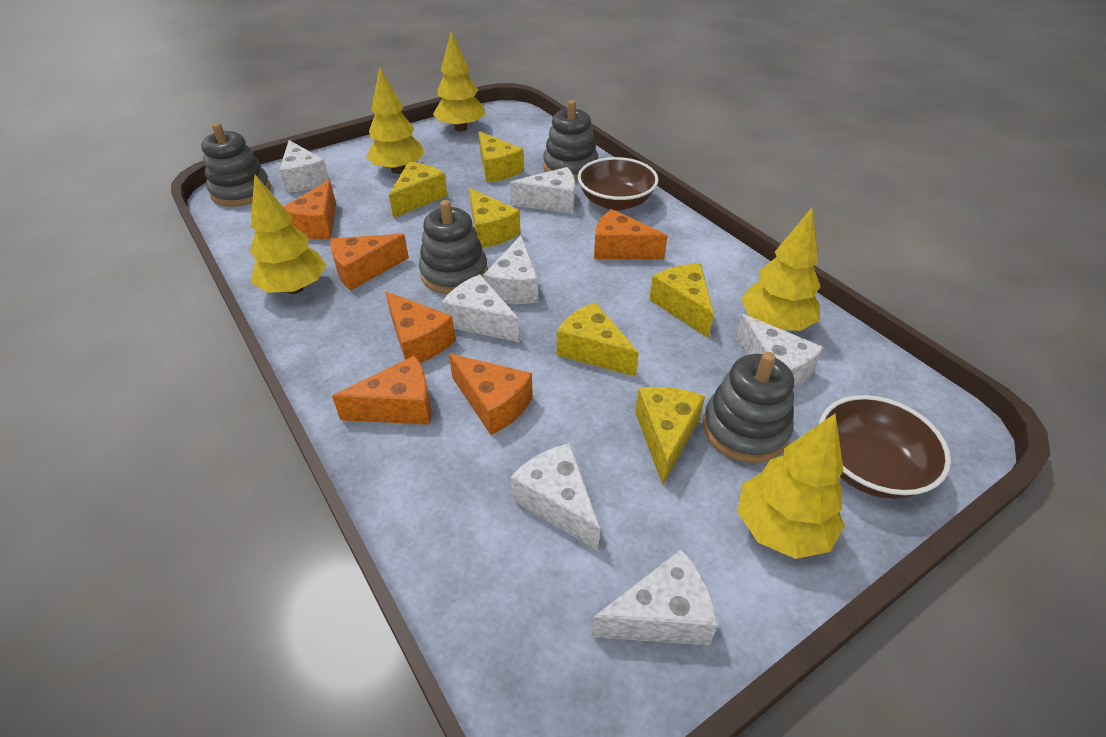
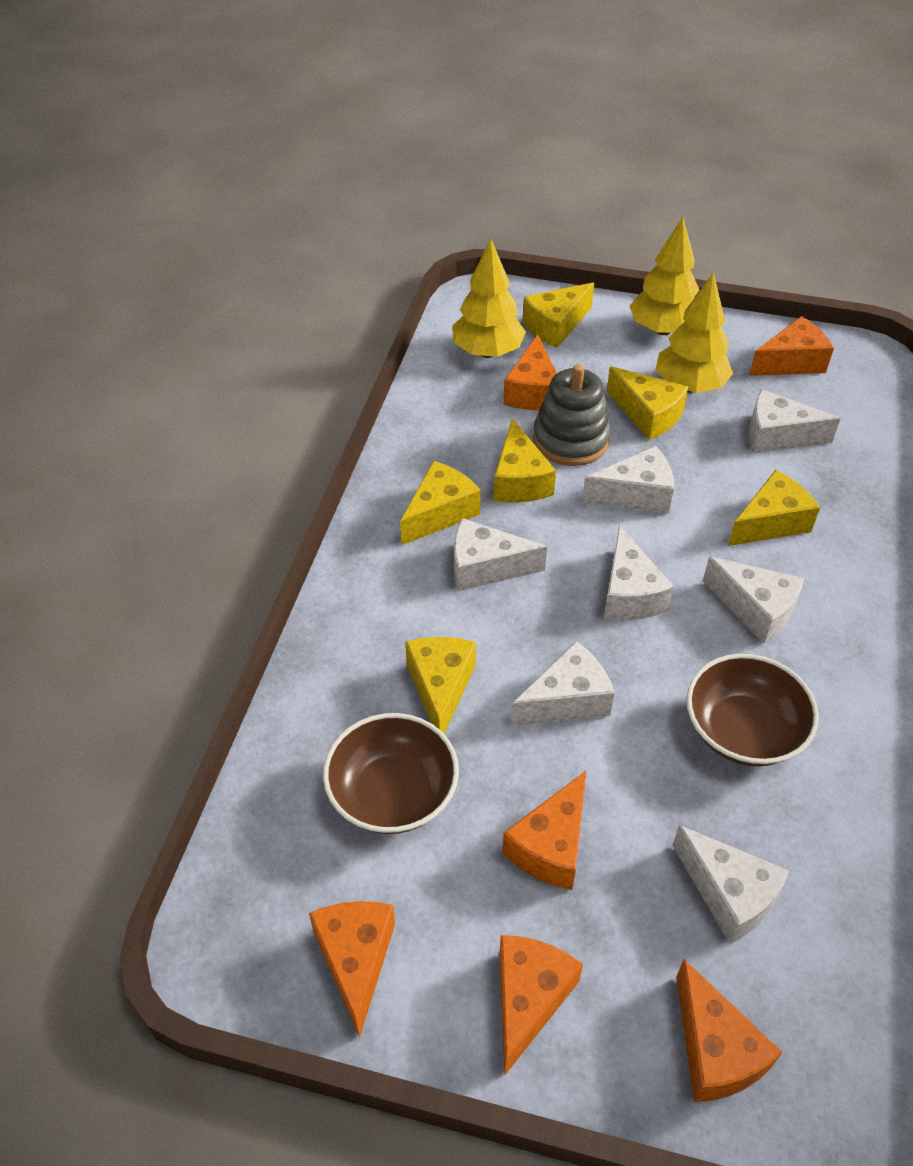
grey stacking toy: [201,123,271,207] [419,200,488,294] [543,100,598,180] [703,352,794,463] = 4 -> [533,364,611,466] = 1
yellow tree: [250,174,326,294] [366,67,424,174] [433,31,485,132] [738,413,845,559] [741,208,821,331] = 5 -> [452,239,526,358] [630,217,699,335] [655,272,733,393] = 3

